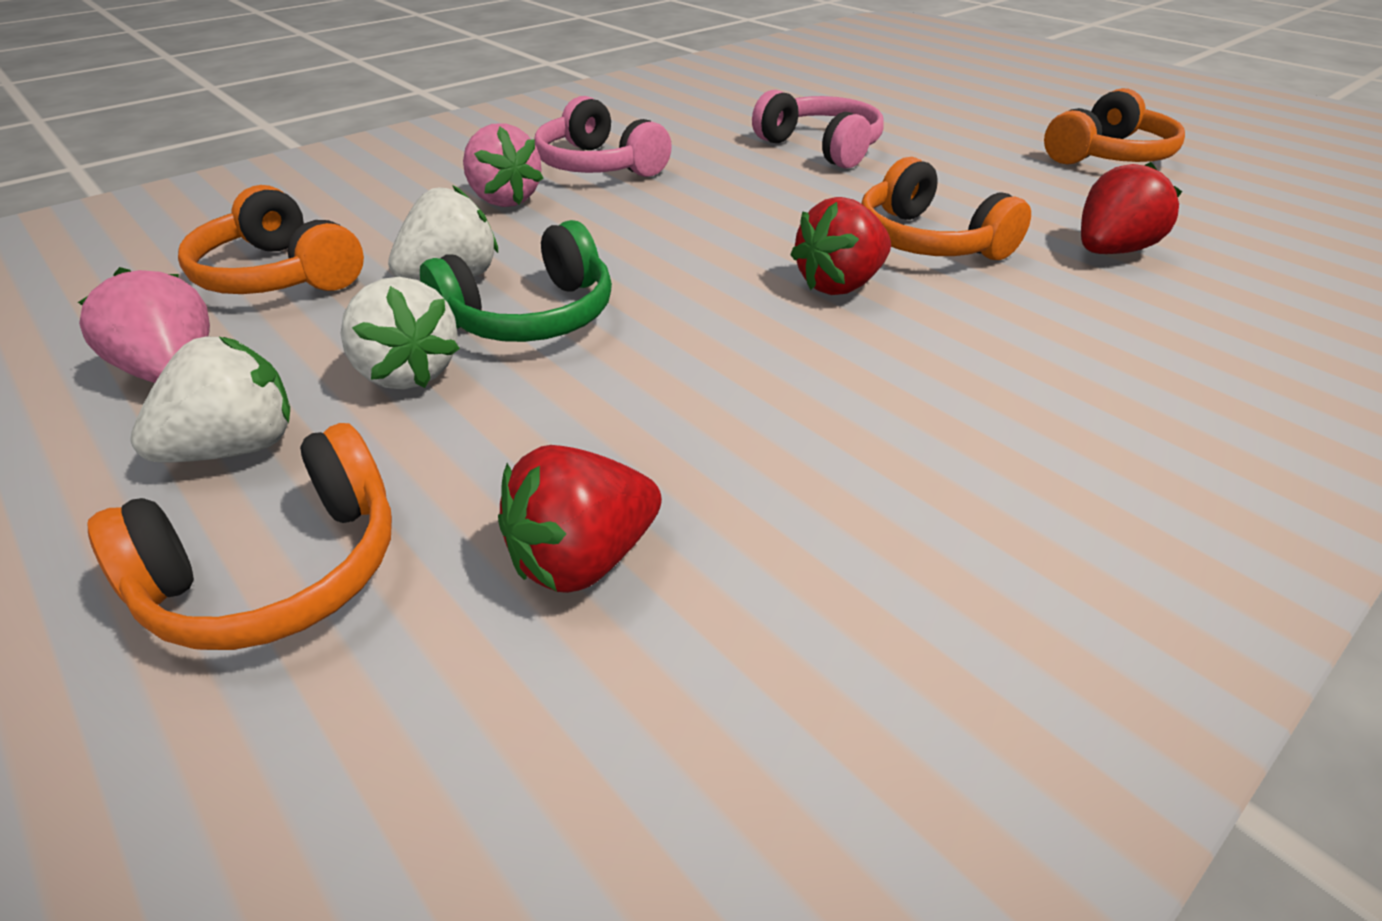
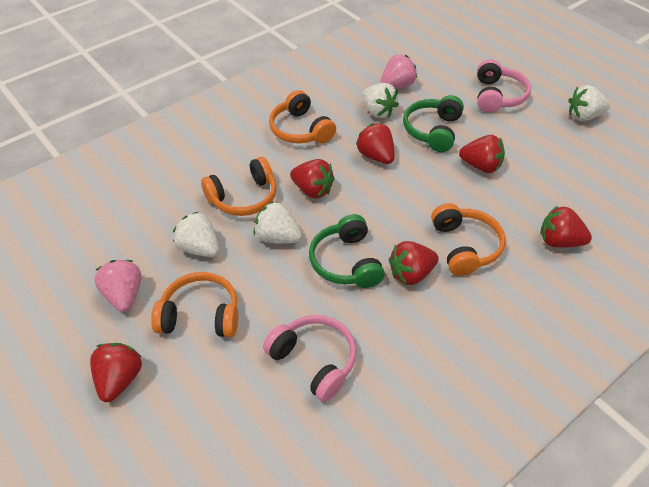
green headphones: [420,220,612,342] = 1 -> [309,214,385,288] [403,95,464,152] = 2
red strawberry: [498,445,662,593] [790,197,891,295] [1081,162,1182,254] = 3 -> [90,343,142,402] [290,159,335,198] [356,123,395,164] [389,241,439,285] [459,135,505,173] [540,206,592,248] = 6
white strawberry: [130,336,290,463] [341,277,460,390] [388,185,498,281] = 3 -> [173,211,219,257] [253,201,302,244] [362,83,399,118] [568,85,610,121] = 4

